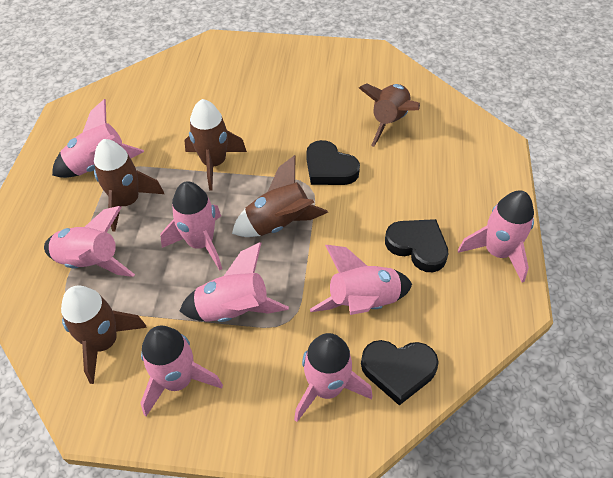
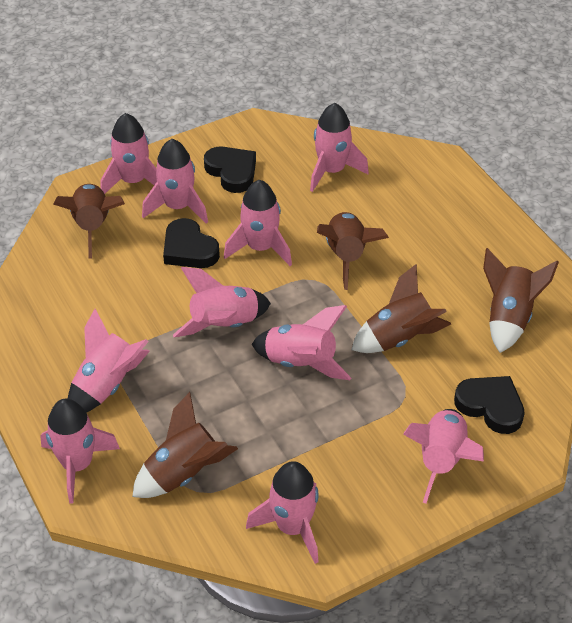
pink rocket: [44,206,135,277] [52,99,144,178] [141,326,223,416] [161,181,222,271] [180,242,289,322] [294,333,372,422] [310,245,412,315] [458,190,534,282] = 8 -> [40,399,120,504] [68,309,150,413] [101,113,157,194] [142,139,208,224] [173,267,271,337] [224,180,292,266] [246,461,319,564] [252,305,351,380] [310,103,369,192] [403,409,484,504] = 10

